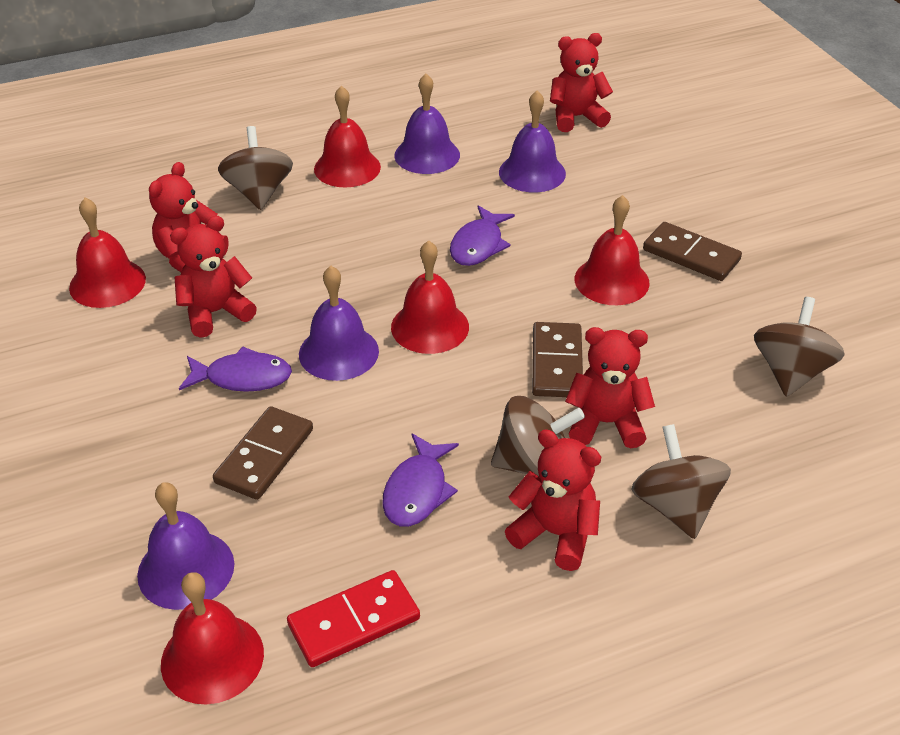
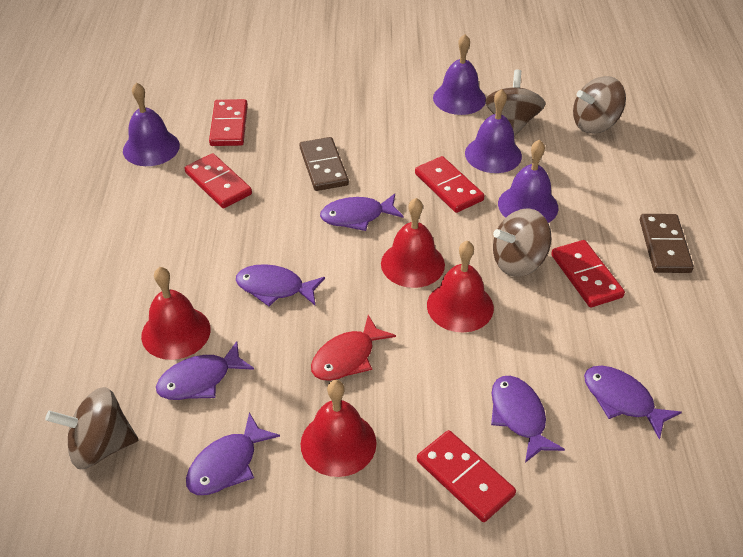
brown domino: [213,406,313,500] [532,322,583,397] [643,222,742,281] = 3 -> [300,137,349,191] [640,214,694,273] = 2
purple fish: [179,346,292,392] [382,433,459,527] [450,205,515,266] = 3 -> [156,341,254,400] [186,412,280,495] [236,264,325,306] [320,194,403,231] [491,376,565,463] [584,366,682,440] = 6
red bell: [69,198,146,308] [161,572,264,704] [314,86,381,188] [391,240,469,354] [574,195,650,305] = 5 -> [141,267,210,360] [301,380,376,477] [381,198,445,288] [427,240,494,332] = 4
red domino: [287,570,420,667] = 1 -> [184,153,252,208] [209,99,248,146] [415,156,485,213] [417,430,516,522] [551,240,625,307] = 5
red fish: none = 0 -> [311,315,396,381] = 1
red teddy bear: [149,162,228,272] [170,216,257,338] [505,429,601,571] [550,33,613,132] [565,327,655,448] = 5 -> none = 0

